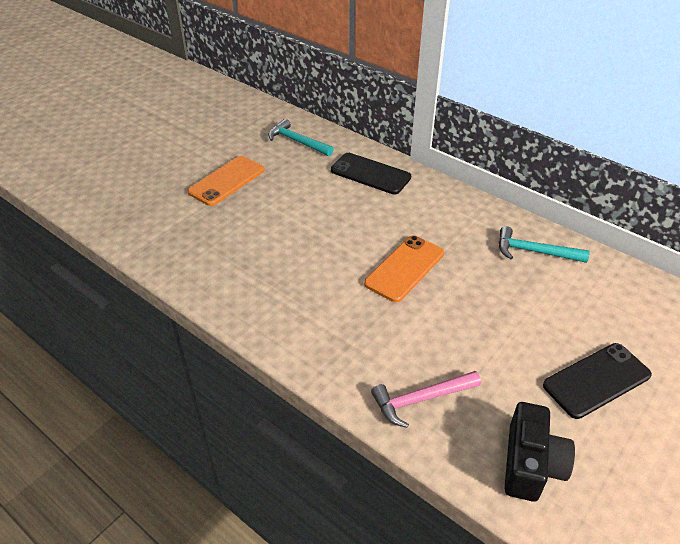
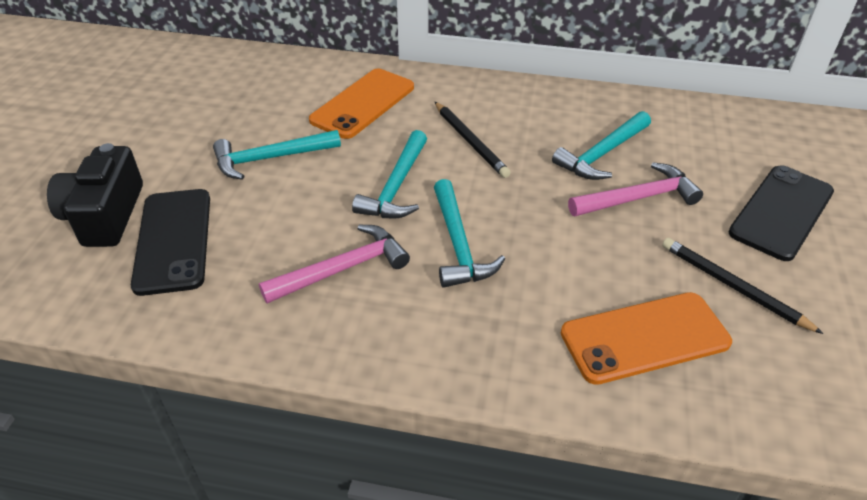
black pencil: none = 0 -> [435,102,511,178] [662,238,824,334] = 2
pink hammer: [371,371,481,428] = 1 -> [259,225,410,303] [568,162,703,216] = 2
turquoise hammer: [268,119,334,156] [499,226,590,263] = 2 -> [213,130,341,180] [352,130,427,218] [434,179,505,288] [552,111,651,180] = 4

